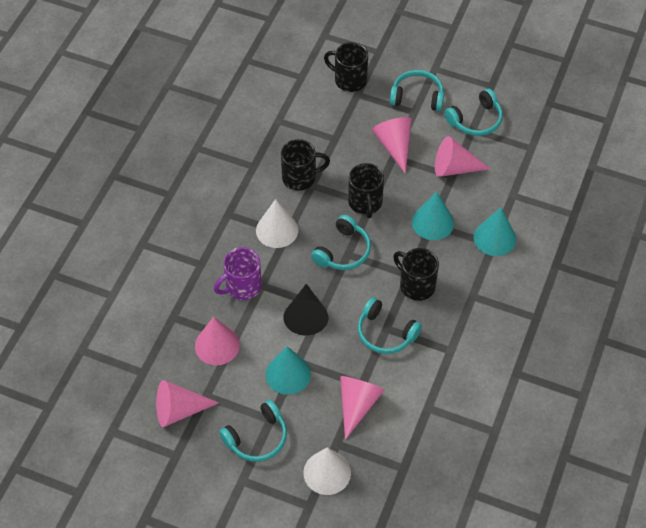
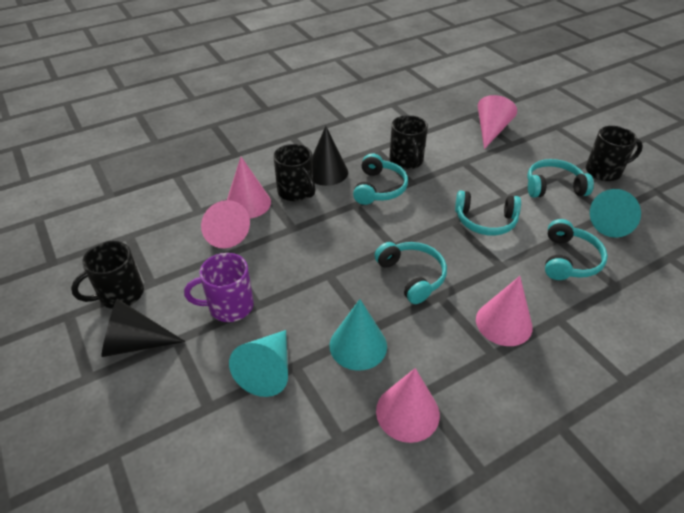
black cone: [283,284,328,335] = 1 -> [101,299,185,357] [312,126,348,186] = 2
white cone: [256,199,298,248] [304,447,351,495] = 2 -> none = 0

